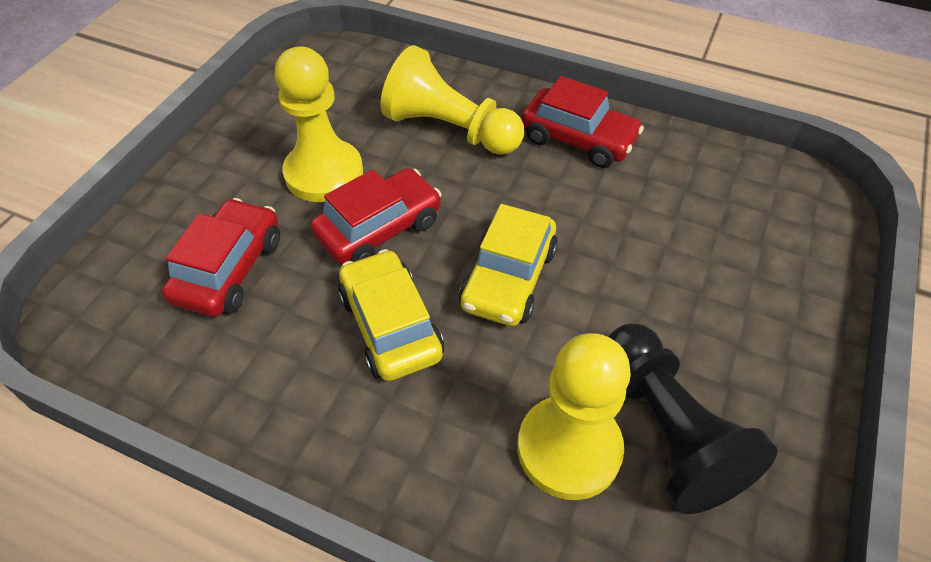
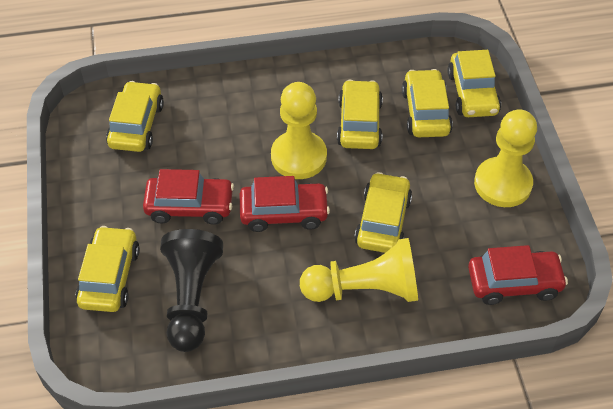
yellow car: [338,249,444,381] [459,204,558,326] = 2 -> [76,226,140,312] [106,81,164,152] [337,80,383,149] [354,172,412,253] [402,69,453,137] [447,50,501,117] = 6

